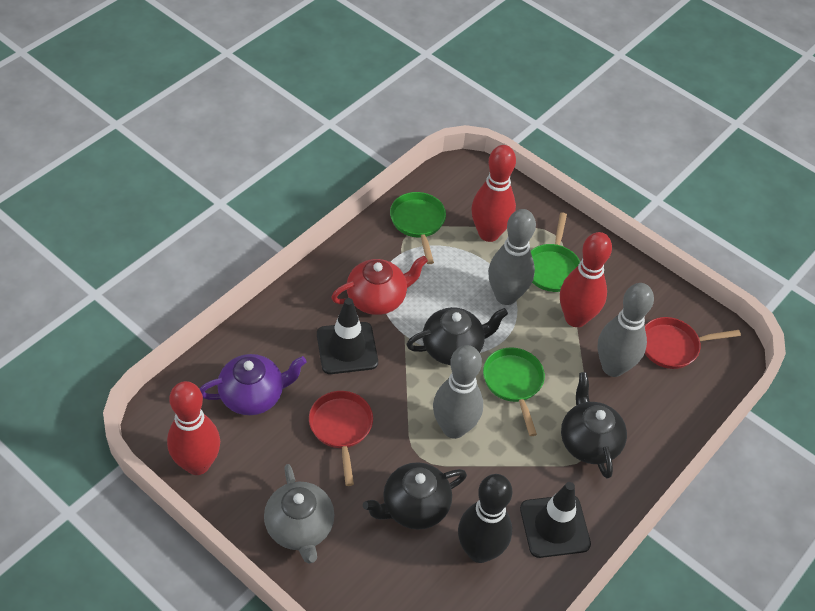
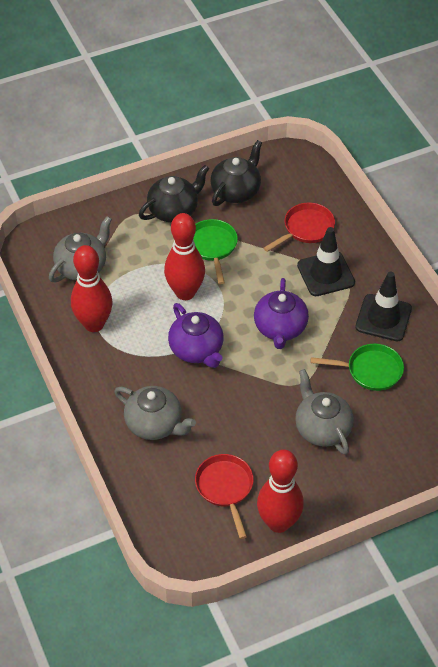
black bowling pin: [458,474,512,563] = 1 -> none = 0
black teapot: [363,462,467,530] [406,307,508,365] [561,372,627,479] = 3 -> [139,165,209,222] [210,140,262,206] = 2
green pan: [390,192,446,264] [483,347,545,436] [531,212,580,292] = 3 -> [193,219,238,285] [311,344,404,391] = 2
grey bowling pin: [433,345,483,439] [488,209,536,305] [597,283,654,377] = 3 -> none = 0
grey teapot: [264,464,334,564] = 1 -> [49,216,112,282] [115,386,196,440] [295,369,354,455] = 3
purple teapot: [200,354,307,415] = 1 -> [168,303,224,368] [254,278,309,349] = 2
red teapot: [331,256,428,315] = 1 -> none = 0

